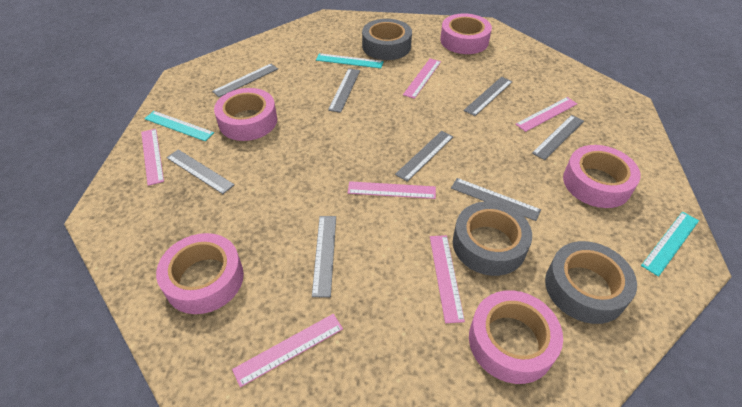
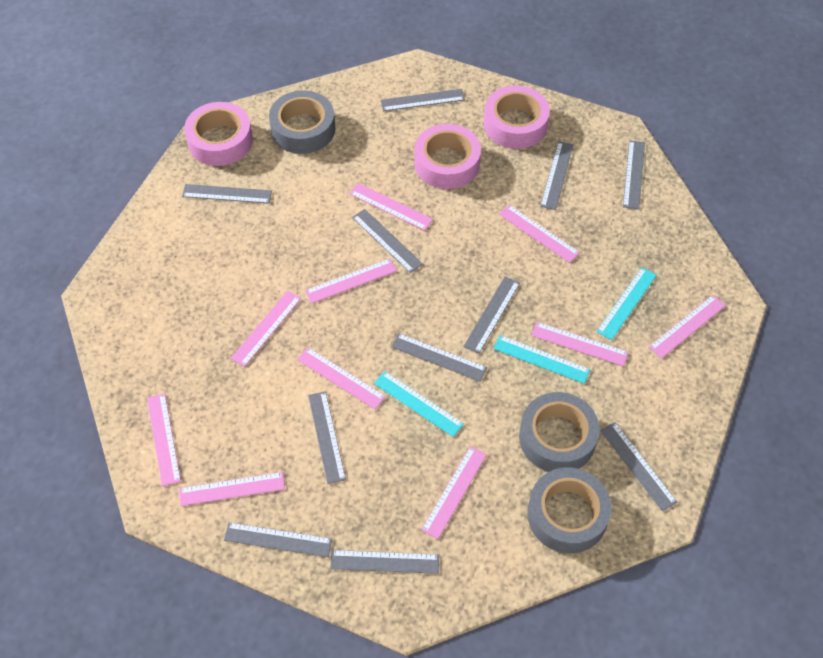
grey ruler: [166,149,235,194] [212,64,278,97] [312,216,336,297] [328,68,360,113] [395,131,454,182] [451,178,541,221] [463,77,513,116] [532,115,584,160] = 8 -> [182,184,272,204] [224,522,332,557] [308,391,346,484] [330,550,439,574] [352,209,423,273] [380,89,465,111] [391,333,487,382] [463,277,520,354] [540,141,573,210] [600,422,677,511] [623,140,645,209] = 11
pink ruler: [141,129,164,186] [232,314,343,387] [348,181,436,199] [403,58,441,99] [430,235,465,323] [515,97,577,132] = 6 -> [147,393,181,486] [179,472,285,506] [230,291,301,367] [297,347,386,409] [305,258,397,304] [349,183,433,231] [421,446,487,539] [499,205,580,263] [531,322,629,366] [649,295,726,359] = 10
pink tape: [156,233,244,314] [214,88,277,141] [440,13,492,54] [469,291,563,384] [563,145,641,208] = 5 -> [184,102,253,166] [414,124,481,189] [484,86,550,149] = 3

